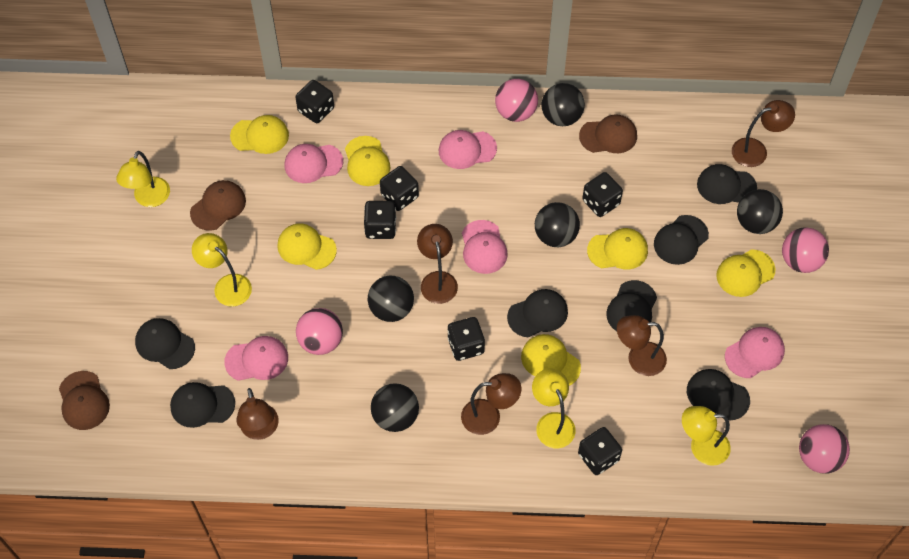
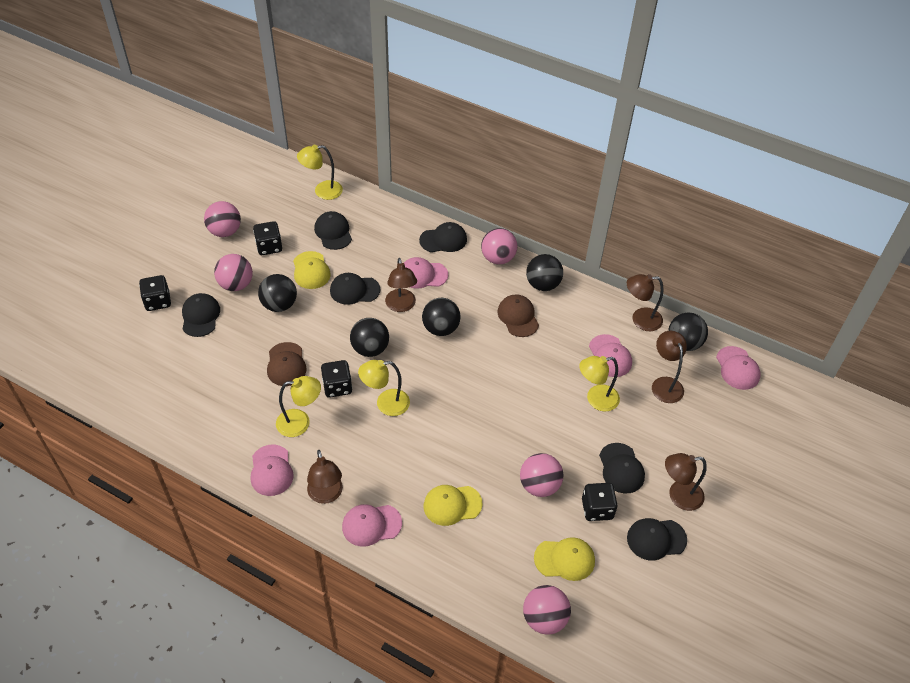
black cap: [135,318,195,369] [170,382,235,428] [507,289,568,337] [606,280,657,331] [654,215,709,265] [687,369,750,420] [697,164,757,204] = 7 -> [182,293,220,337] [314,211,352,250] [330,273,380,305] [419,222,467,252] [599,443,645,493] [627,518,687,561] = 6
black dice: [295,80,334,123] [364,201,396,239] [380,166,419,211] [447,317,485,361] [578,427,622,475] [582,172,623,217] = 6 -> [139,275,171,311] [253,221,282,255] [321,360,352,398] [582,483,618,521] = 4
brown cap: [59,371,110,430] [190,180,246,231] [579,115,637,153] = 3 -> [267,342,307,386] [497,294,539,337] = 2
pink ball: [296,308,343,355] [495,79,538,122] [782,227,829,273] [799,424,850,473] = 4 -> [204,201,241,237] [214,254,253,291] [481,228,517,264] [520,453,564,497] [523,585,571,635] = 5
yellow cap: [230,115,289,154] [277,223,337,270] [345,136,390,186] [521,334,581,386] [587,228,648,270] [716,249,776,297] = 6 -> [293,251,331,289] [424,485,482,526] [534,537,595,581] = 3

